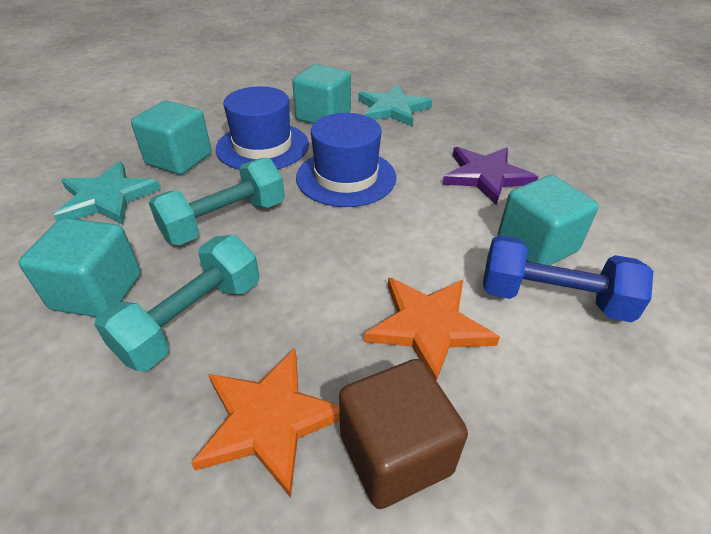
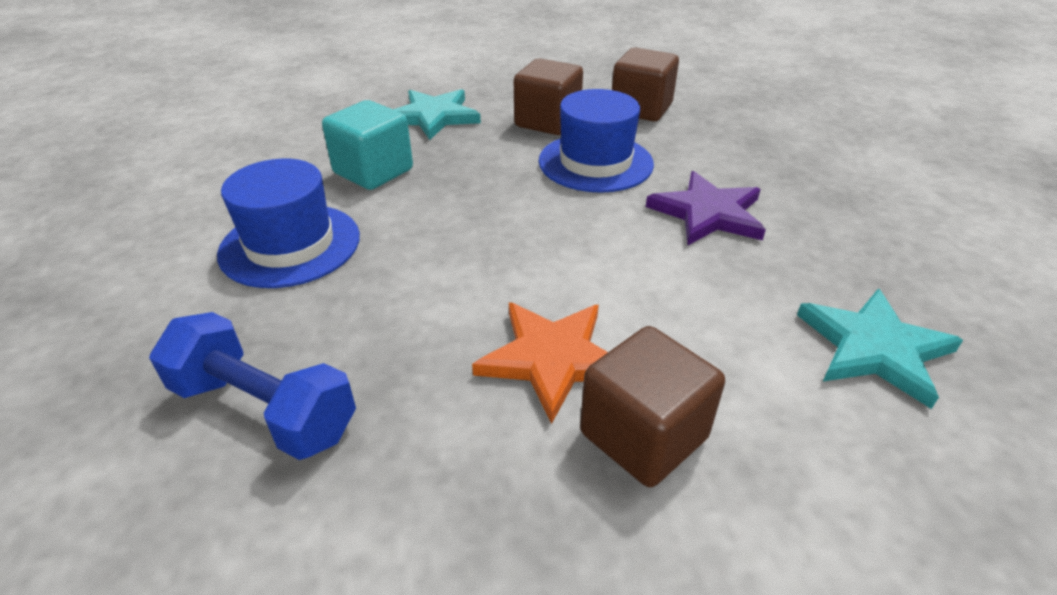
brown cube: [339,359,468,509] = 1 -> [514,58,583,135] [580,326,725,487] [612,47,679,121] = 3
orange star: [191,348,340,498] [364,277,500,381] = 2 -> [472,302,608,424] = 1
turquoise cube: [19,218,141,317] [131,101,211,175] [292,64,351,124] [498,175,599,265] = 4 -> [322,100,413,190] = 1
turquoise dumbbell: [94,235,259,371] [149,157,285,245] = 2 -> none = 0

